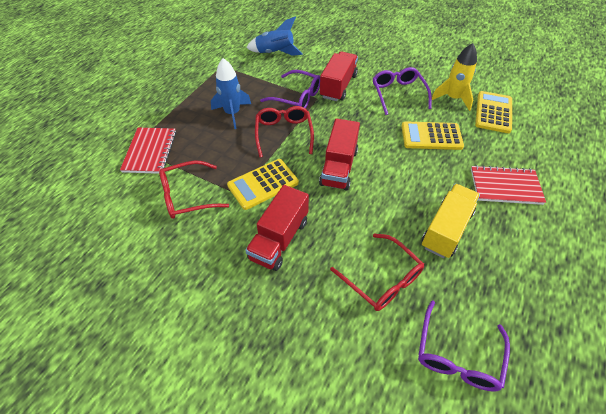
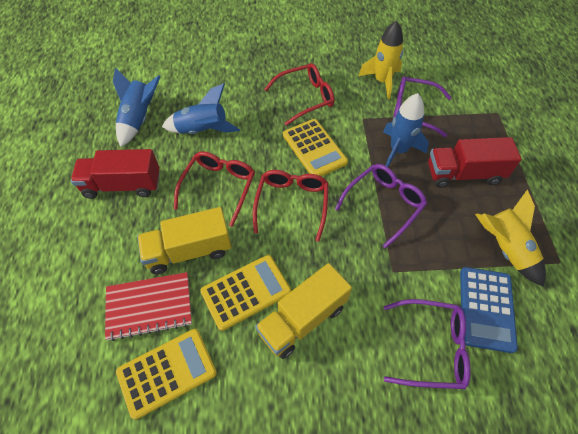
blue calculator: none = 0 -> [460,267,518,353] = 1
blue rocket: [211,58,251,129] [246,16,303,56] = 2 -> [113,67,161,147] [162,83,240,134] [383,93,429,167] = 3
red notebook: [120,127,176,174] [471,165,546,205] = 2 -> [105,272,192,341] = 1
red truck: [245,185,309,271] [319,118,360,191] [320,51,358,101] = 3 -> [71,149,160,199] [428,137,522,188] = 2
yellow rocket: [432,43,477,111] = 1 -> [358,21,403,99] [475,190,546,287] = 2
yellow truck: [421,184,480,258] = 1 -> [137,207,231,274] [255,263,352,359] = 2

